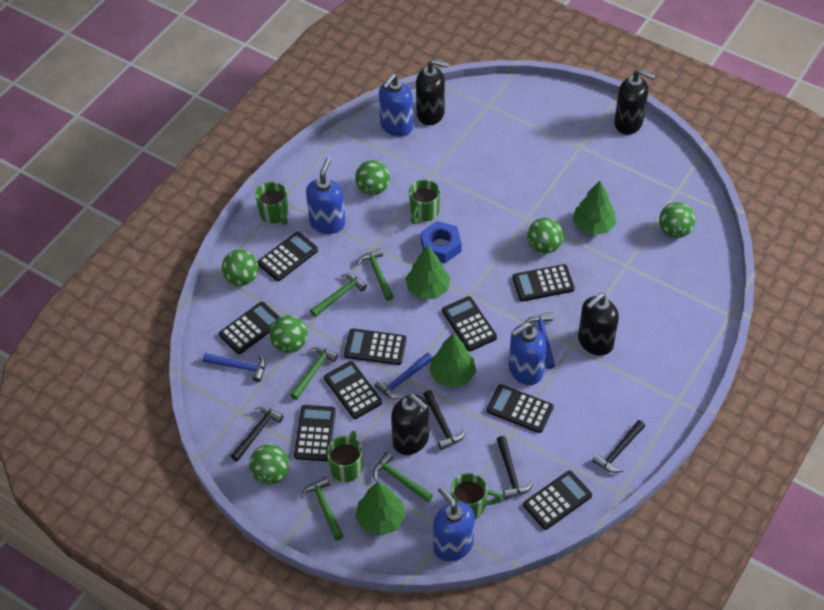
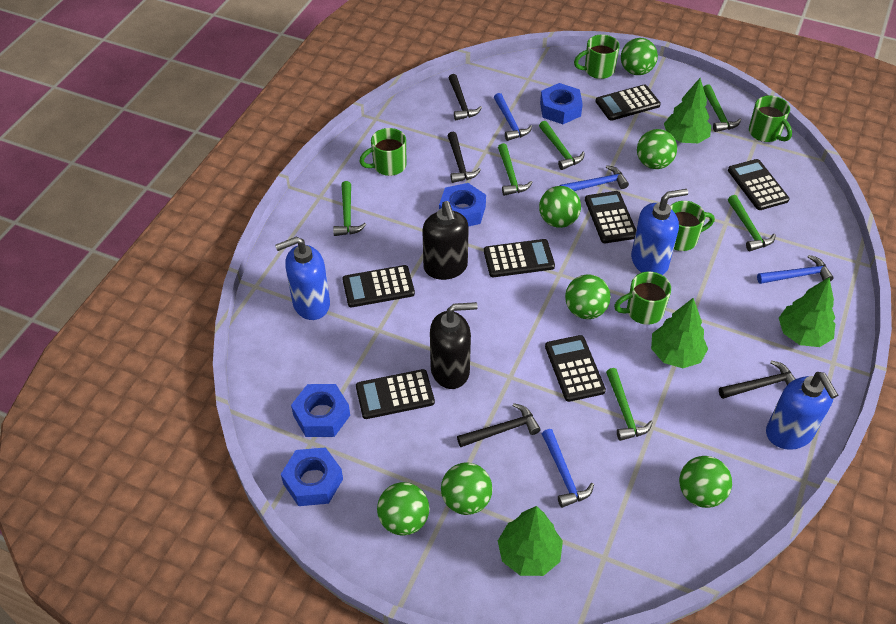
black calculator: [219,302,280,354] [258,232,318,281] [294,405,336,461] [324,361,382,419] [344,328,406,365] [442,296,497,351] [486,384,554,433] [512,264,575,302] [523,470,592,530] = 9 -> [342,265,415,307] [356,369,435,419] [484,239,555,277] [545,335,606,402] [585,191,636,243] [596,84,661,121] [728,159,790,210] = 7
black soap dispenser: [391,394,429,455] [416,59,449,125] [578,293,619,356] [614,69,655,135] = 4 -> [422,201,469,280] [430,302,478,389] = 2
blue hammer: [203,353,266,382] [375,353,432,399] [525,312,555,369] = 3 -> [494,93,533,141] [542,429,594,508] [560,165,629,191] [757,255,834,284] = 4
blue nut: [421,221,461,263] = 1 -> [281,447,343,506] [291,384,350,437] [439,183,486,226] [540,83,583,124] = 4
blue soap dispenser: [306,158,346,234] [379,74,413,137] [433,486,475,562] [509,322,546,385] = 4 -> [275,237,330,320] [631,189,688,275] [766,372,838,450] = 3
green ball: [222,249,258,286] [249,444,289,485] [270,315,307,353] [355,160,390,195] [527,218,563,254] [659,202,695,238] = 6 -> [377,482,429,536] [441,462,492,515] [539,186,581,228] [565,274,611,319] [621,38,658,75] [637,129,677,169] [679,456,732,508] = 7
green hammer: [290,347,338,400] [301,476,344,540] [310,273,367,317] [357,248,394,301] [372,452,433,502] = 5 -> [333,181,366,236] [498,143,533,196] [539,121,585,170] [606,368,653,441] [703,84,741,132] [728,195,776,251] = 6
green mug: [255,182,289,225] [327,431,363,482] [409,180,440,224] [451,473,502,519] = 4 -> [359,128,406,176] [574,35,620,79] [614,272,671,325] [670,201,715,251] [749,96,792,142] = 5

